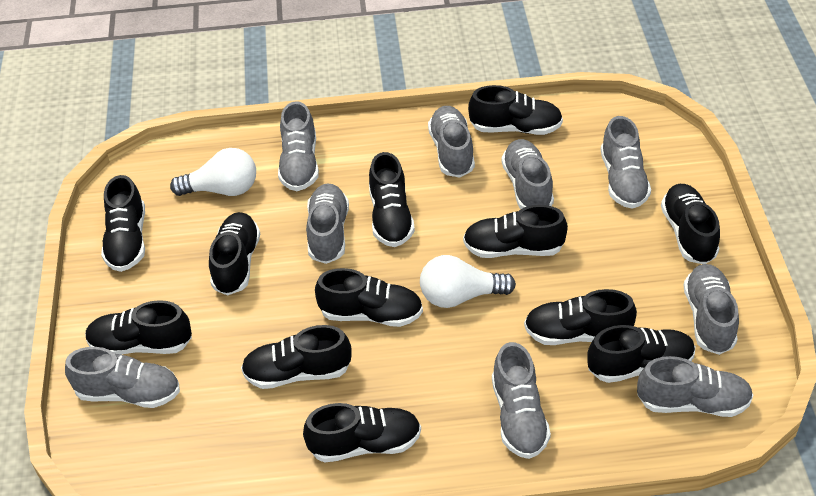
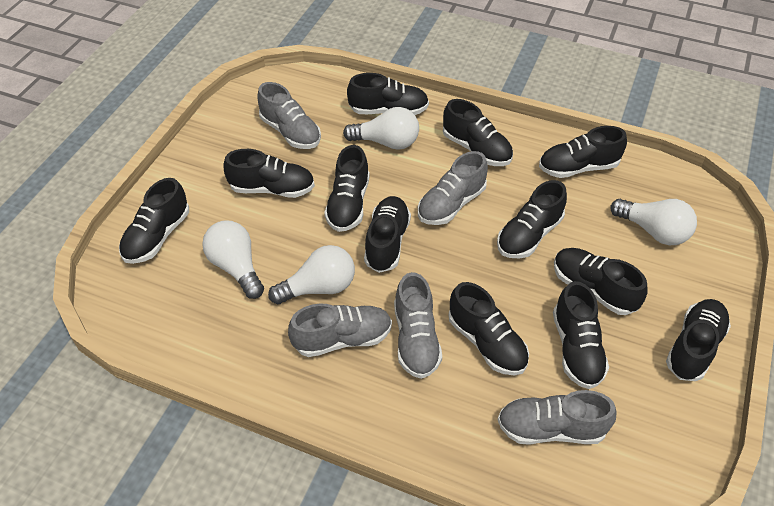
grey shoe: [65,347,180,408] [278,101,319,191] [306,183,349,264] [428,106,475,177] [492,342,551,459] [501,139,554,209] [600,116,651,209] [637,356,753,417] [683,264,739,355] = 9 -> [257,82,321,149] [288,303,392,357] [394,272,442,379] [418,151,488,225] [498,390,617,445] = 5
white light bulb: [170,148,256,196] [420,255,516,308] = 2 -> [202,221,264,299] [268,245,355,304] [343,107,419,150] [610,199,697,245] = 4

